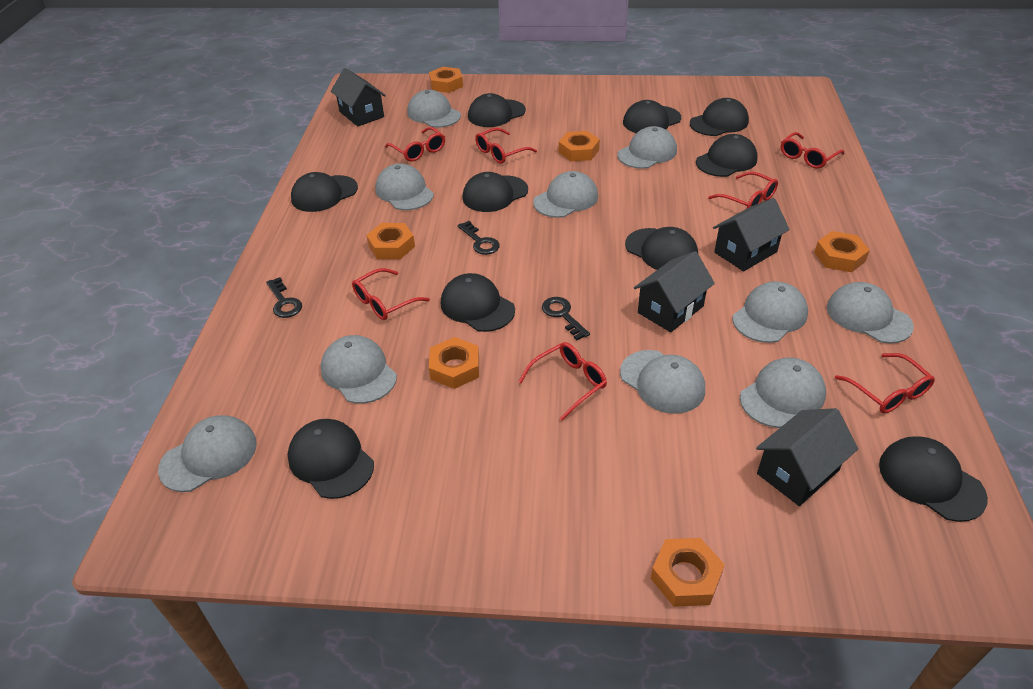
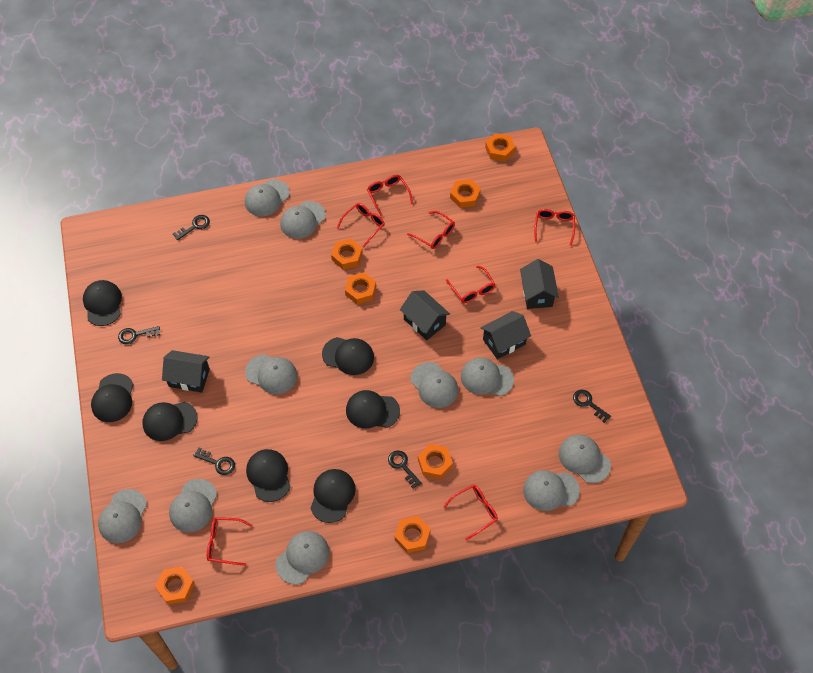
black cap: [288,419,374,499] [291,172,358,212] [441,273,515,332] [462,172,528,212] [468,93,526,127] [623,100,681,133] [625,227,698,270] [690,98,749,136] [696,134,758,177] [879,436,988,522] = 10 -> [83,280,122,326] [91,373,133,422] [142,402,197,441] [246,449,291,502] [311,469,356,523] [322,337,374,375] [346,390,400,428] = 7
black key: [266,277,302,318] [457,221,500,255] [542,297,590,340] = 3 -> [118,326,160,344] [173,215,210,240] [193,447,235,475] [388,451,422,489] [573,390,611,423] = 5
orange nut: [366,223,415,259] [429,67,463,93] [429,337,479,389] [559,131,600,161] [651,538,725,607] [814,231,870,272] = 6 -> [155,566,195,604] [331,239,363,269] [345,272,376,304] [395,516,431,553] [418,444,453,479] [450,179,481,208] [485,133,515,161] = 7

